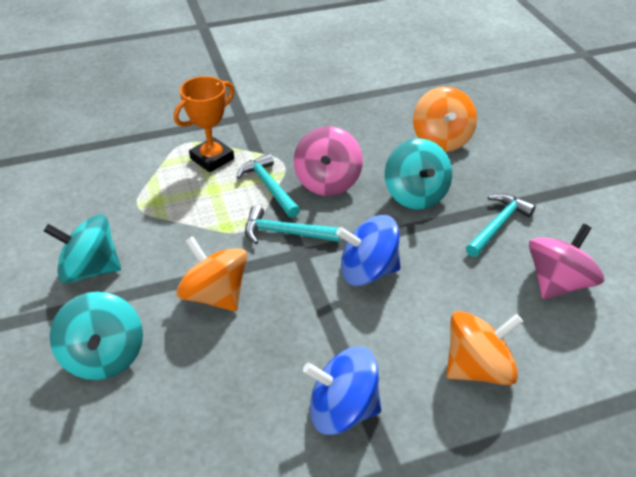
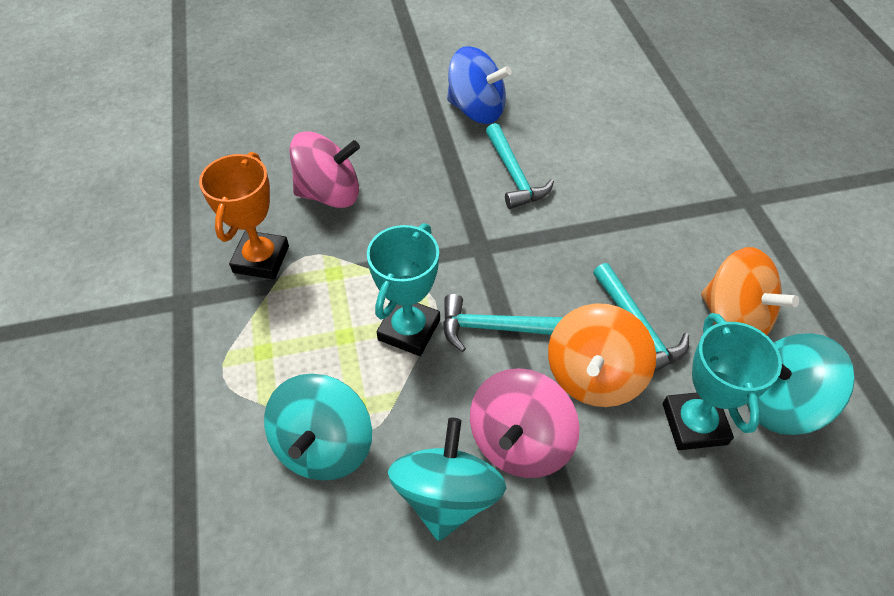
blue spinning top: [303,346,381,435] [336,215,401,286] = 2 -> [447,46,512,124] = 1
orange spinning top: [176,236,247,311] [413,87,477,152] [447,311,523,385] = 3 -> [548,303,656,407] [701,247,799,335] = 2
turquoise trophy: none = 0 -> [367,223,440,356] [663,313,782,450] = 2

